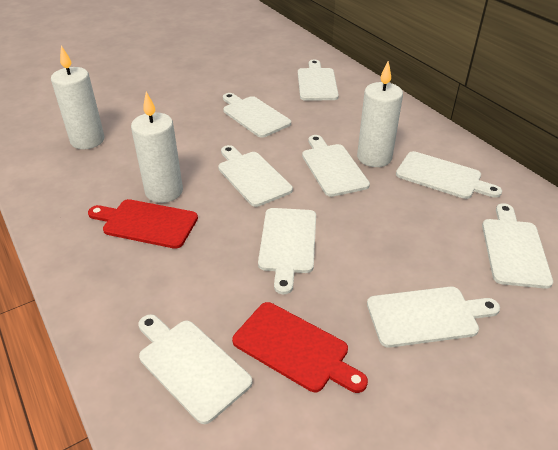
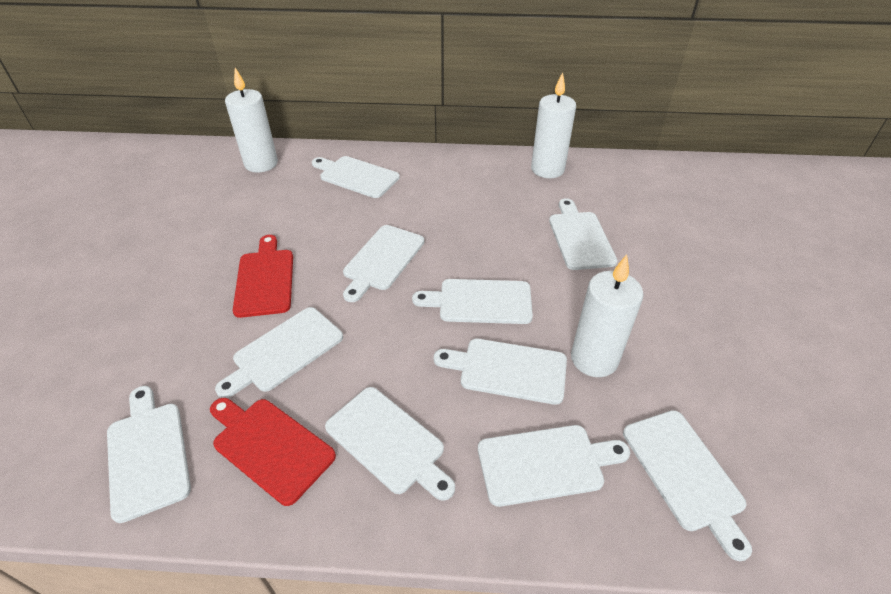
white cutting board: [138,314,252,424] [218,145,293,207] [223,93,291,138] [258,208,316,294] [298,60,339,101] [302,135,370,197] [367,287,500,348] [396,151,502,199] [482,203,553,289] = 9 -> [107,386,191,523] [215,307,343,398] [312,156,400,198] [325,387,455,501] [343,225,424,302] [412,279,533,324] [434,339,567,405] [478,425,630,507] [549,198,618,270] [623,410,752,561] = 10

